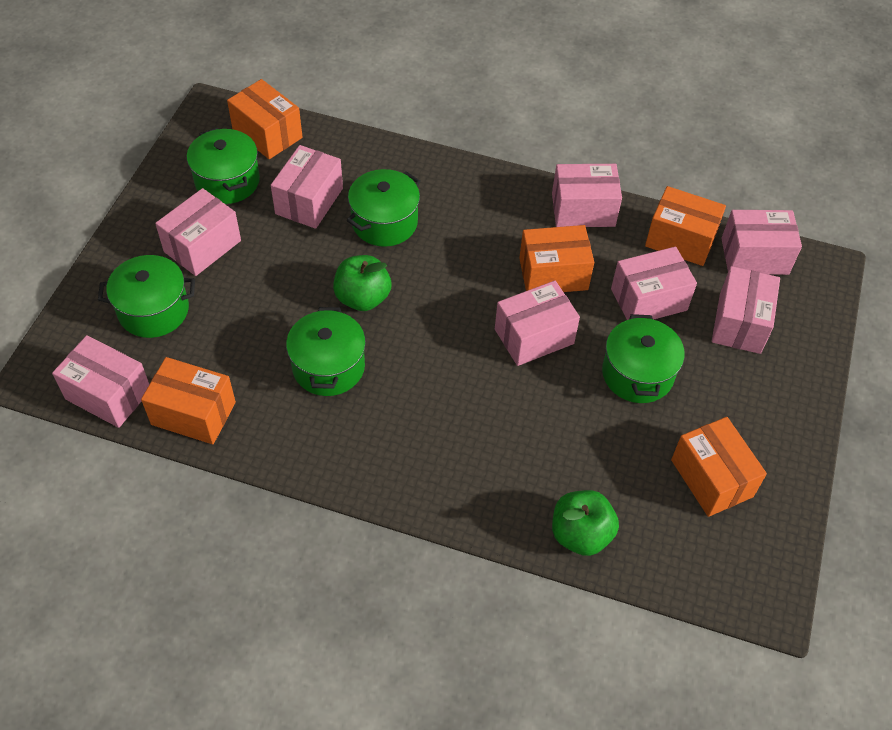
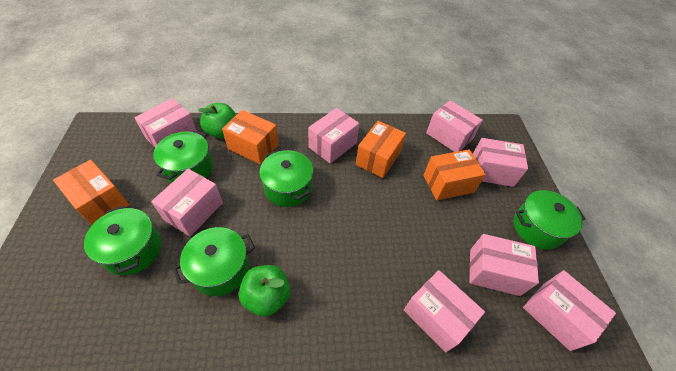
orange box: [141,357,236,444] [227,79,302,159] [519,225,594,292] [645,186,726,266] [671,417,767,517] = 5 -> [53,160,129,225] [222,110,279,165] [356,121,406,178] [423,149,486,200] = 4

